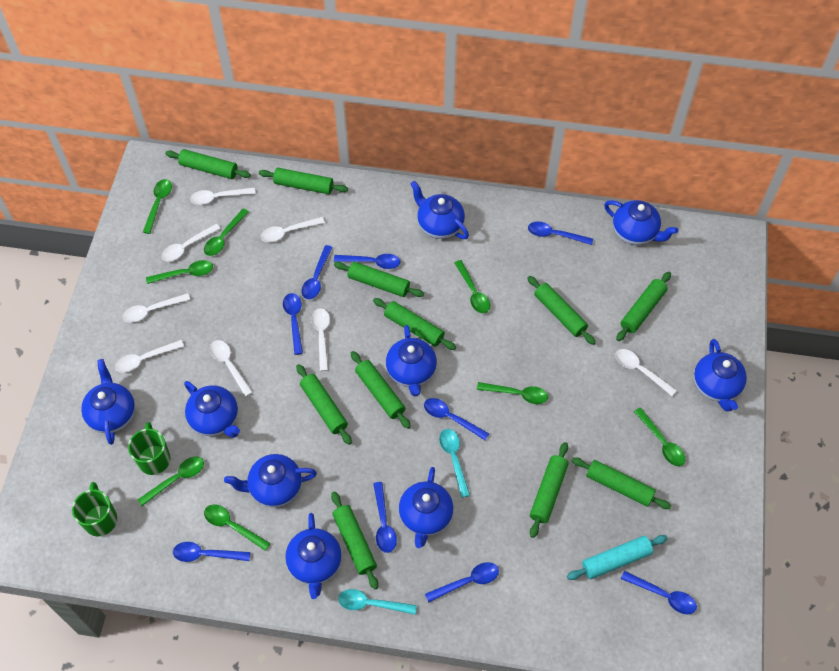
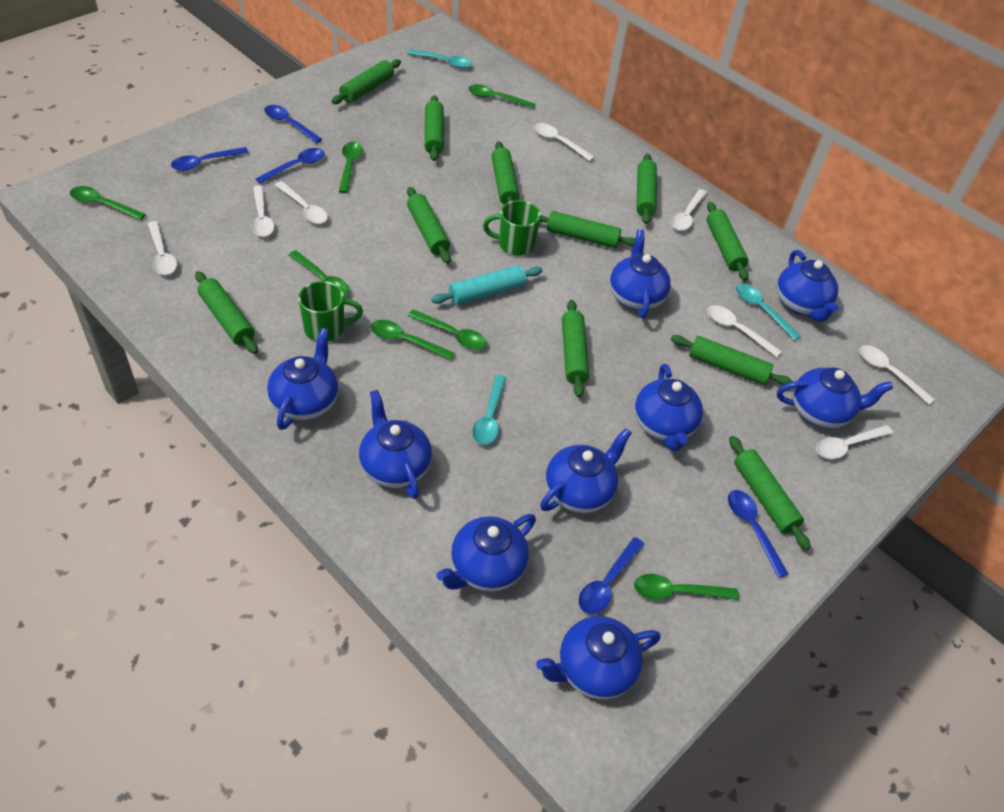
blue spoon: [173,542,250,562] [283,293,303,355] [302,245,333,299] [334,254,401,269] [373,482,397,553] [424,398,489,440] [425,562,499,603] [528,221,593,245] [621,571,697,614] = 9 -> [171,147,249,171] [256,148,324,184] [264,105,322,143] [579,537,644,614] [728,490,789,578] = 5
green spoon: [138,456,204,506] [143,179,172,234] [146,260,213,284] [204,208,249,256] [204,504,271,551] [454,260,490,313] [477,382,548,404] [634,407,685,466] = 8 -> [70,186,146,220] [289,250,349,296] [339,141,363,193] [371,320,455,360] [408,309,487,350] [468,84,536,109] [634,574,739,600] = 7
turquoise spoon: [338,589,417,615] [439,429,470,498] = 2 -> [407,49,472,68] [472,375,506,445] [736,283,801,341] = 3

